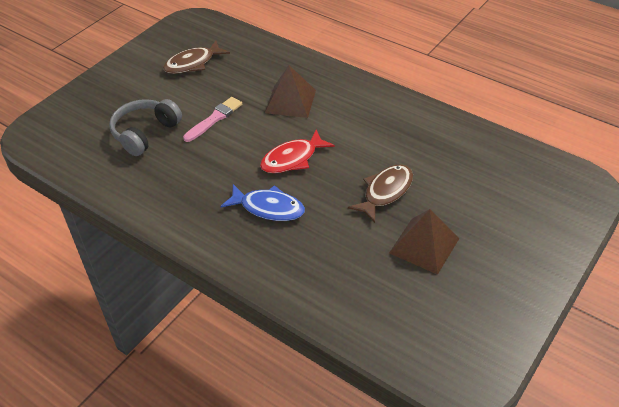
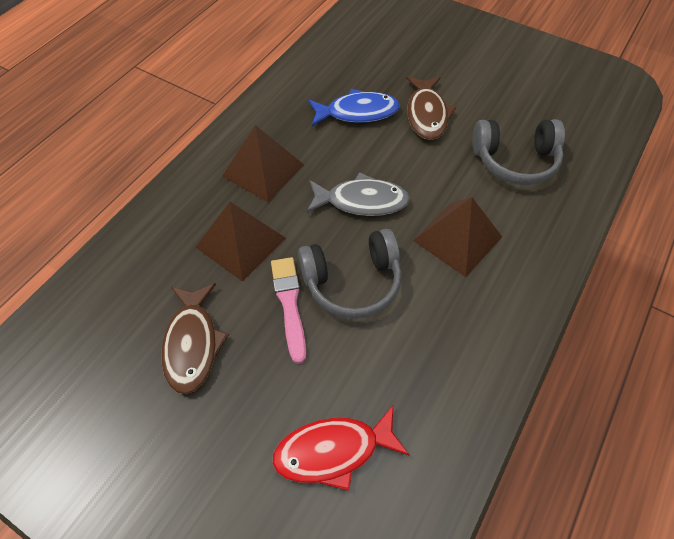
brown pyramid: [265,65,316,118] [389,209,459,275] = 2 -> [196,202,286,282] [222,125,304,202] [413,197,502,277] = 3
grey fish: none = 0 -> [306,172,410,216] = 1
grey headphones: [109,99,182,156] = 1 -> [298,229,402,319] [472,119,565,185] = 2

